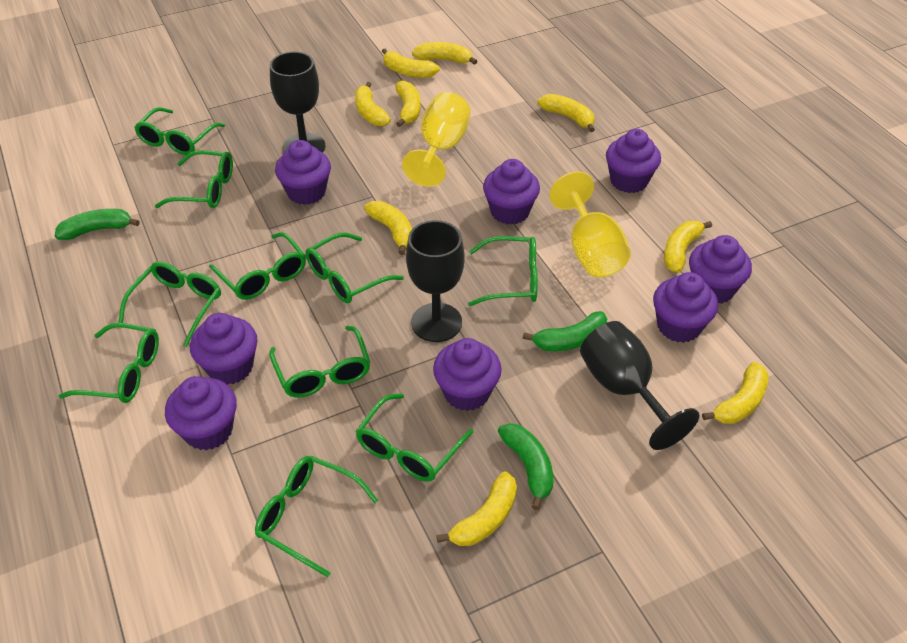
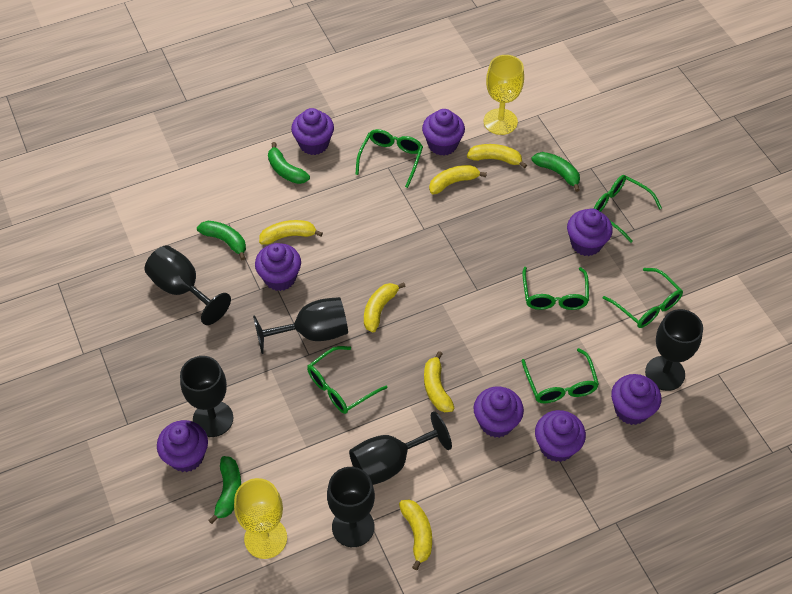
black goblet: [270,52,326,153] [406,220,464,342] [580,321,699,450] = 3 -> [145,245,231,325] [180,356,233,437] [253,297,348,354] [327,467,375,547] [349,411,452,485] [645,309,703,391] = 6
green banana: [55,209,140,240] [498,423,553,510] [523,311,607,351] = 3 -> [197,221,246,260] [208,456,241,524] [268,142,310,184] [531,152,580,192] = 4
green glasses: [59,323,159,403] [118,261,221,347] [134,107,225,155] [155,150,233,208] [209,232,306,300] [255,456,378,577] [269,326,370,397] [305,232,404,303] [356,393,473,482] [468,236,538,306] = 10 -> [307,346,387,414] [355,129,423,188] [521,348,599,403] [522,267,589,310] [593,175,662,243] [603,268,683,328] = 6
yellow banana: [355,82,391,126] [364,201,412,255] [382,49,440,78] [395,81,421,127] [412,42,477,65] [436,471,517,546] [537,94,595,132] [664,221,712,273] [702,362,768,424] = 9 -> [259,220,323,245] [364,283,406,332] [399,500,432,570] [424,351,454,412] [429,165,487,194] [467,144,527,169] = 6

